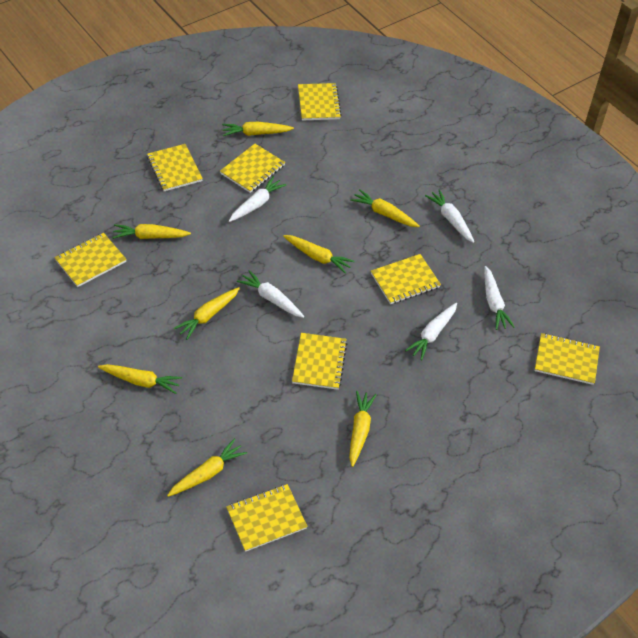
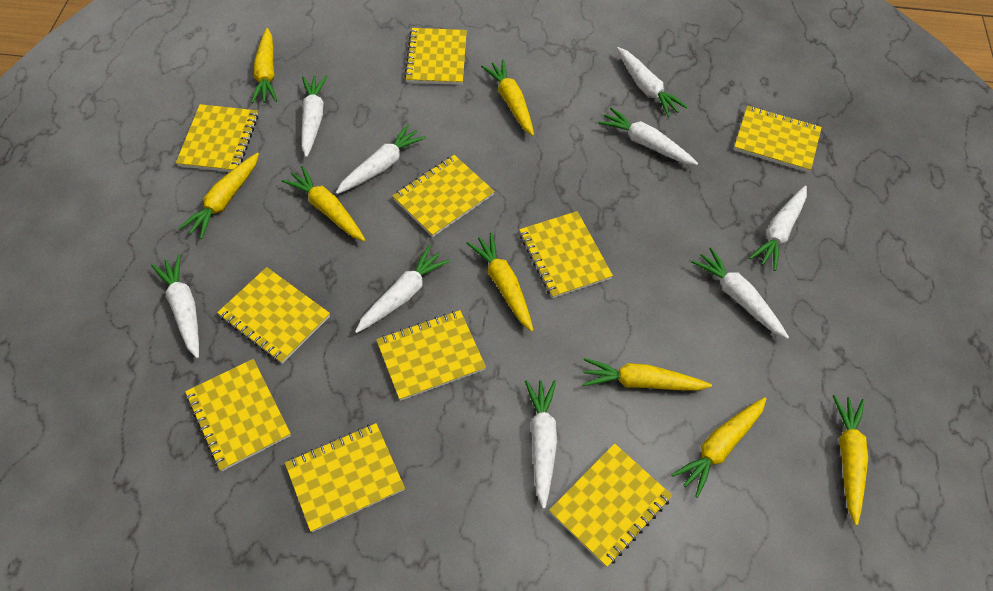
white carrot: [229,176,286,222] [237,270,304,318] [405,303,457,360] [425,189,474,243] [484,266,515,330] = 5 -> [151,254,199,358] [302,76,327,157] [336,124,426,194] [355,245,450,333] [525,380,557,509] [598,107,698,165] [617,47,688,117] [691,247,789,339] [749,186,807,271] = 9
yellow notebook: [55,233,127,287] [147,144,203,191] [220,144,285,193] [226,484,307,552] [292,333,347,390] [298,83,342,120] [371,254,441,304] [535,333,600,385] = 8 -> [176,104,258,172] [185,359,291,471] [217,267,330,364] [285,423,405,532] [376,310,486,401] [392,155,495,237] [404,28,467,85] [519,211,613,298] [549,443,672,567] [734,106,822,172] = 10

